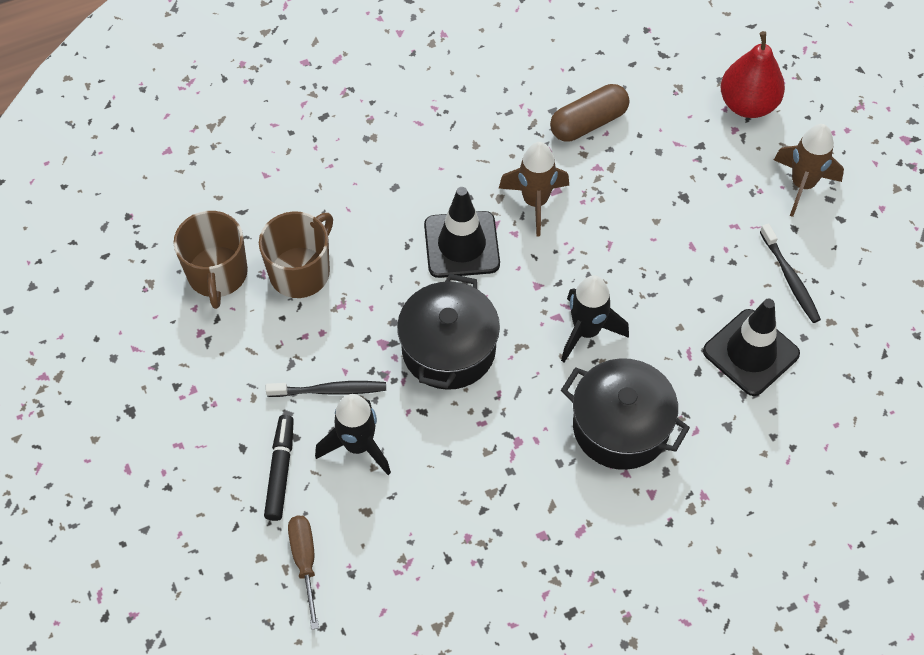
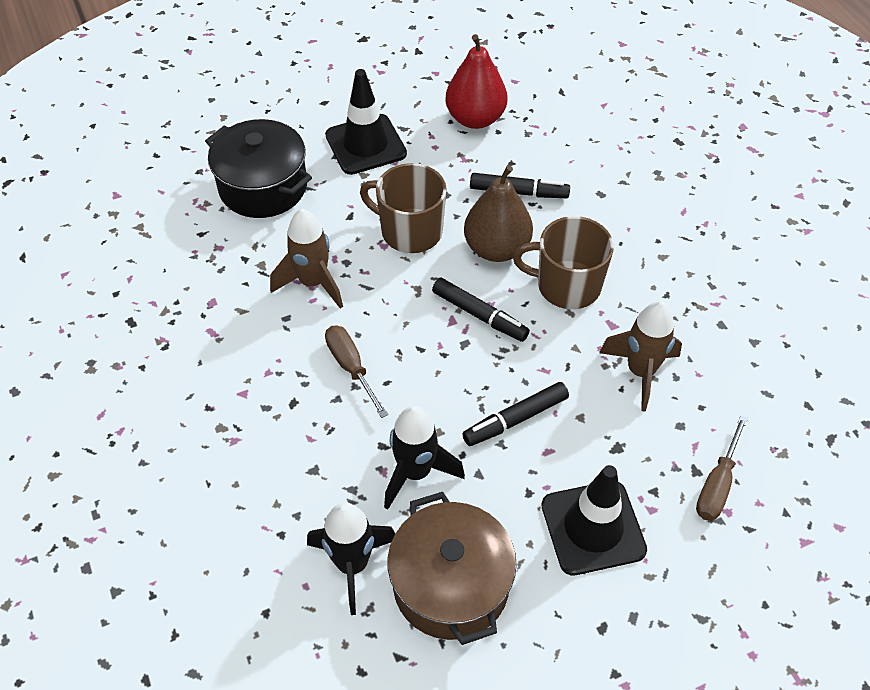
black marker: [264,415,294,521] = 1 -> [432,278,530,342] [462,382,569,446] [470,173,570,198] = 3
black pot: [397,274,500,390] [561,358,690,470] = 2 -> [205,119,312,218] = 1
black toothbrush: [266,381,386,397] [760,223,821,323] = 2 -> none = 0
brown capsule: [550,84,629,142] = 1 -> none = 0
brown pear: none = 0 -> [464,165,533,262] = 1
brown pot: none = 0 -> [388,492,517,645] = 1
brown screwdriver: [288,516,319,630] = 1 -> [325,326,388,418] [696,415,748,521] = 2

